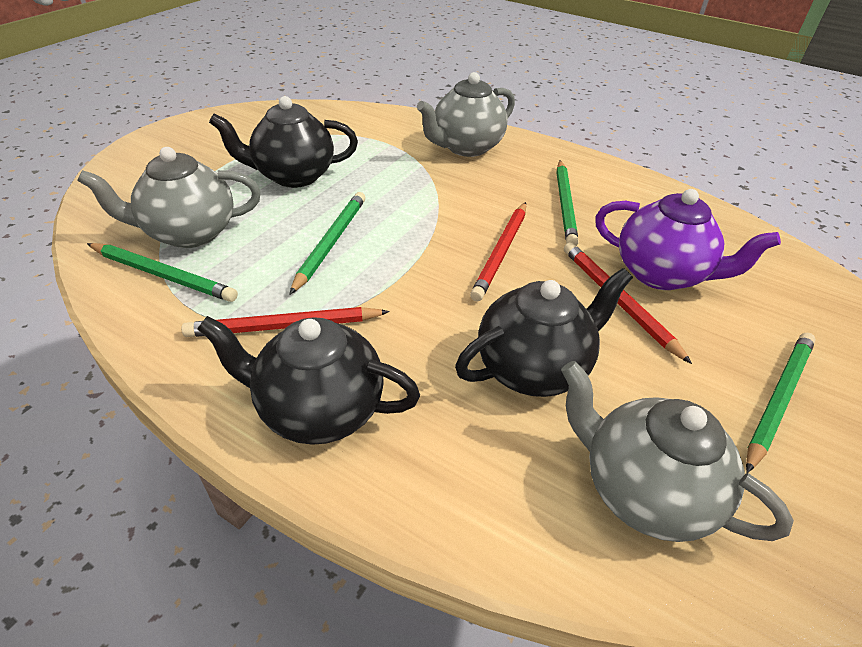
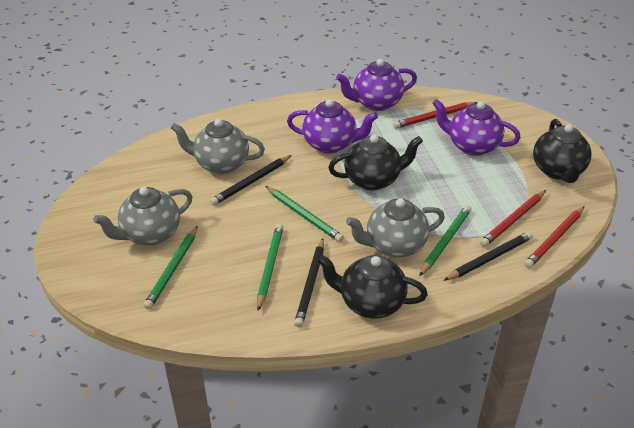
black pencil: none = 0 -> [210,155,292,206] [294,238,324,327] [443,231,533,281] = 3
purple teapot: [595,189,781,290] = 1 -> [287,99,378,153] [336,59,417,111] [432,99,520,156] = 3

